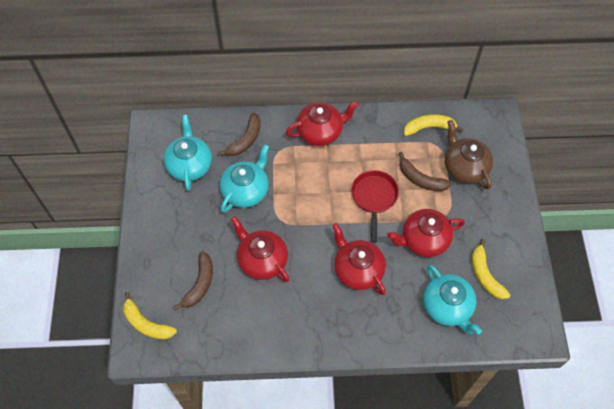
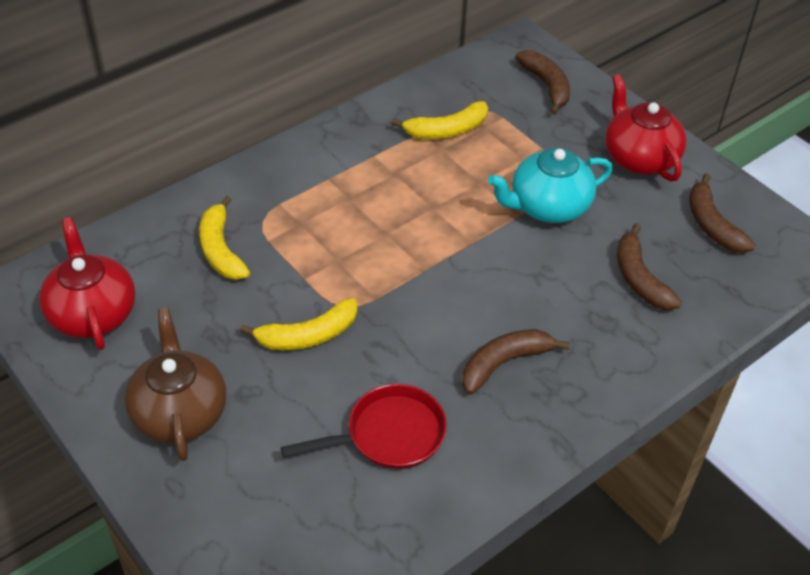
brown banana: [173,251,213,311] [217,113,261,156] [399,152,452,191] = 3 -> [462,329,570,394] [515,50,570,115] [617,223,682,310] [689,173,755,253] = 4
red teapot: [231,216,290,282] [286,101,359,146] [332,223,386,295] [387,209,465,257] = 4 -> [39,217,136,350] [605,74,686,182] = 2
turquoise teapot: [164,115,212,191] [220,144,269,213] [423,265,482,334] = 3 -> [488,148,613,223] = 1

